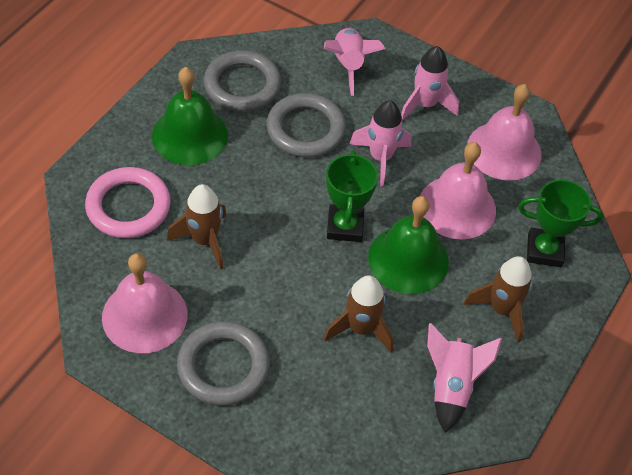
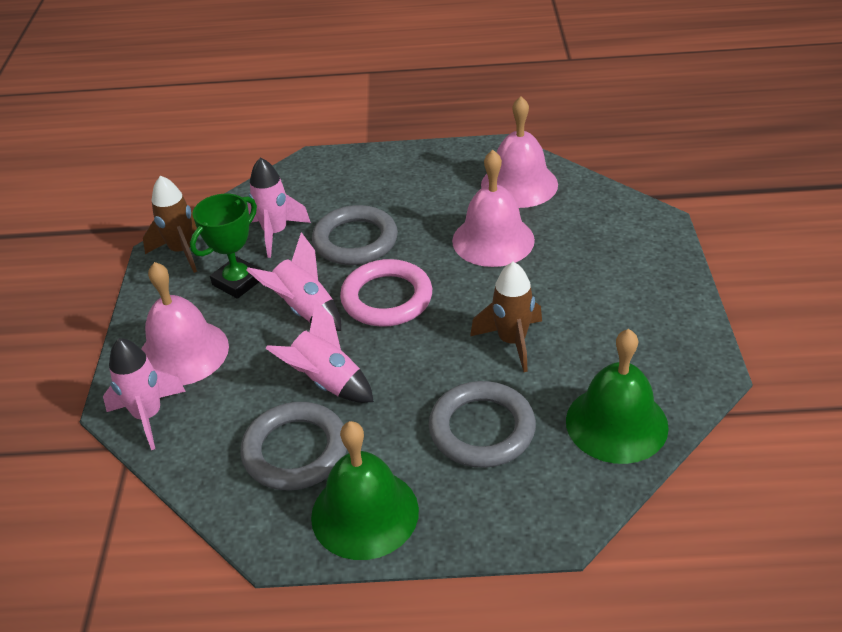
brown rocket: [167,184,227,270] [323,275,393,353] [464,256,532,342] = 3 -> [143,175,197,273] [470,262,542,372] = 2
green trophy: [326,151,378,242] [518,179,603,267] = 2 -> [190,194,262,299] = 1

